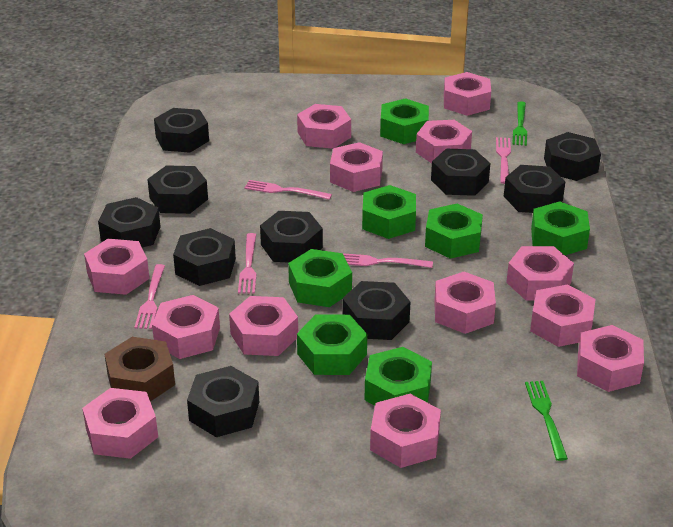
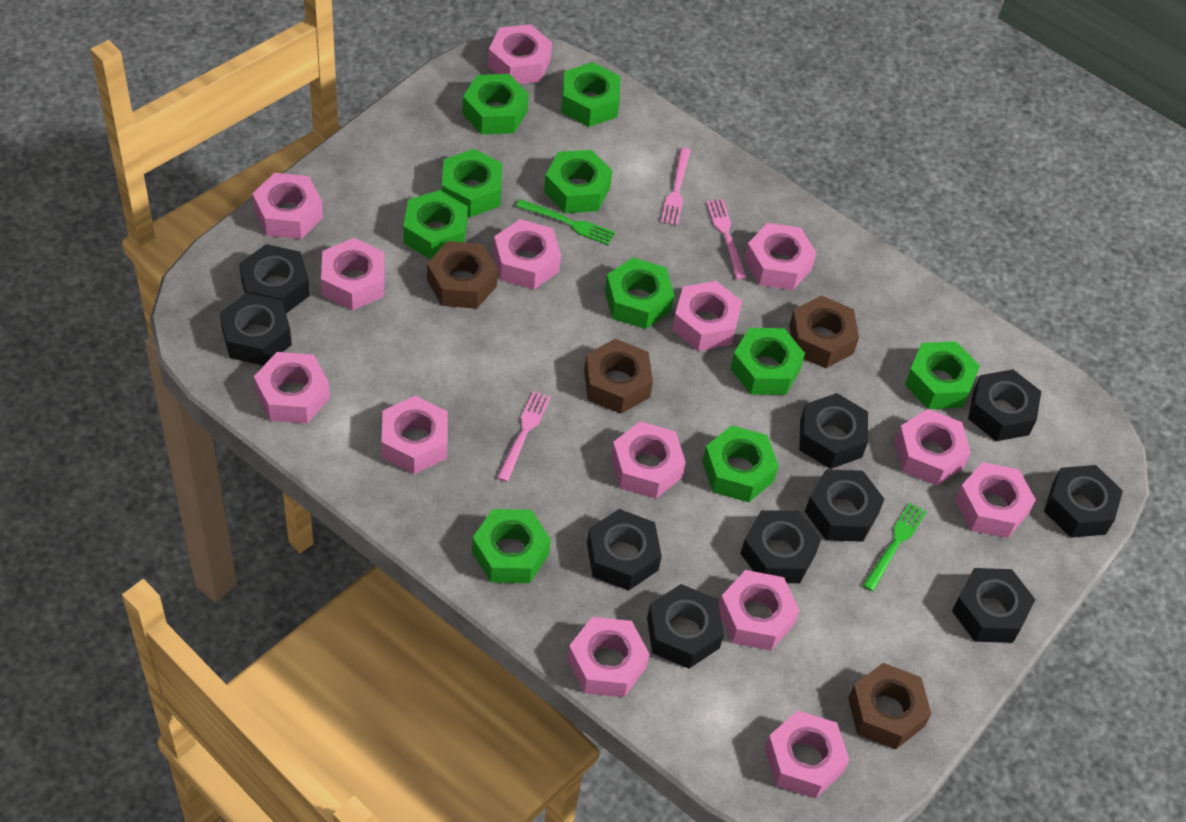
brown nut: [104,337,175,402] = 1 -> [427,241,498,309] [584,338,653,414] [789,295,859,368] [848,663,931,749] = 4
green nut: [288,249,352,307] [297,314,367,375] [362,185,416,239] [365,347,432,406] [380,98,429,144] [425,204,483,259] [531,201,590,255] = 7 -> [403,190,468,260] [442,149,503,217] [462,74,529,135] [472,509,551,583] [544,150,612,213] [561,62,620,127] [605,258,674,329] [702,425,779,502] [730,328,805,395] [905,341,980,409] = 10
pink fork: [134,264,165,329] [238,233,256,294] [244,180,332,200] [343,253,433,268] [496,137,511,184] = 5 -> [497,391,551,482] [661,147,691,226] [706,199,747,279] = 3
pink nut: [82,388,158,459] [84,239,150,295] [152,295,220,359] [229,296,298,356] [297,104,351,149] [330,142,383,192] [370,394,441,468] [416,120,472,164] [434,272,496,334] [444,72,491,116] [506,246,574,301] [530,284,596,347] [577,325,644,392] = 13 -> [252,173,323,239] [254,352,330,423] [321,238,385,310] [381,396,448,474] [488,24,552,84] [493,219,561,290] [567,617,650,697] [611,421,686,499] [672,281,742,351] [719,570,800,651] [744,223,816,290] [765,710,849,799] [895,409,971,485] [955,462,1036,538] = 14

